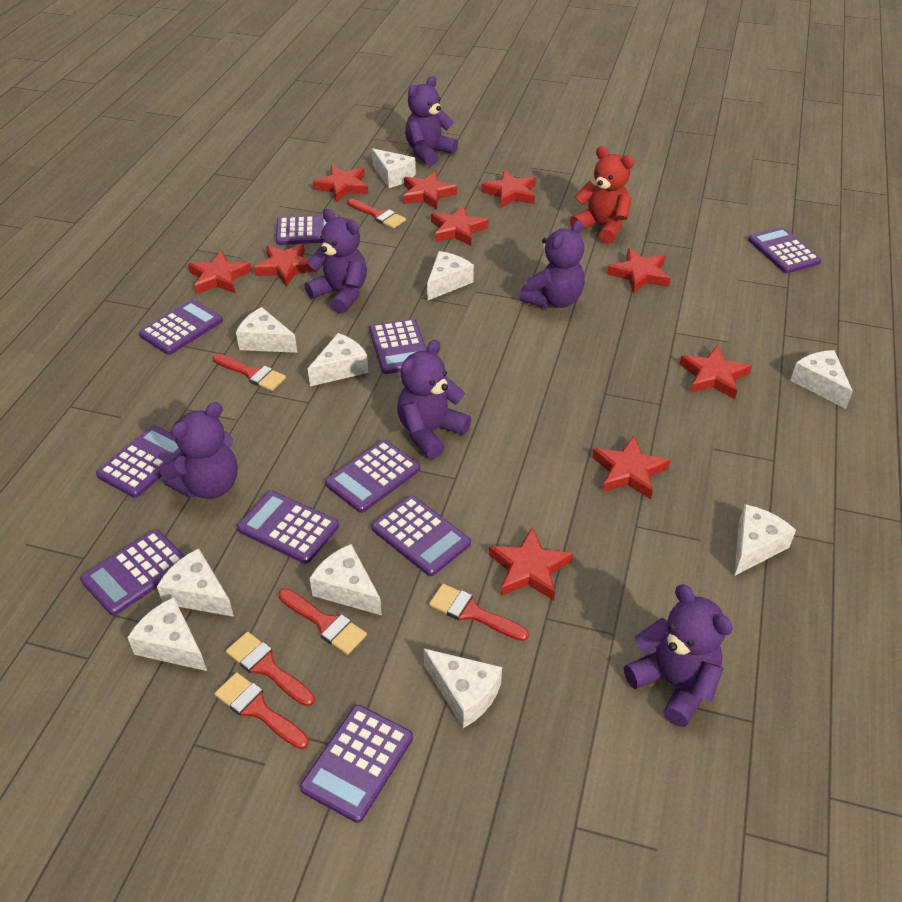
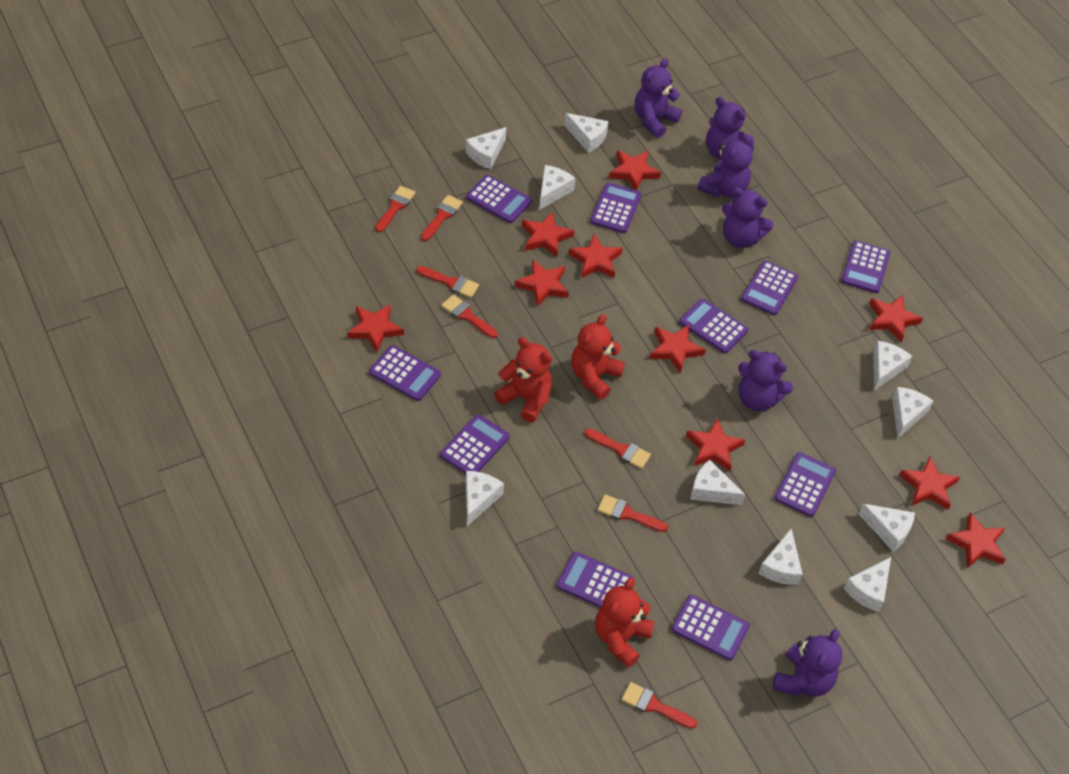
red brush: [213,354,286,391] [215,672,309,749] [226,632,315,706] [279,589,367,655] [347,199,406,229] [429,584,529,641] = 6 -> [375,186,416,232] [416,266,479,298] [421,195,463,241] [441,295,498,338] [584,428,651,469] [597,494,668,532] [622,682,697,729] = 7
red teddy bear: [570,146,634,244] = 1 -> [494,337,552,422] [571,314,625,400] [595,577,654,668] = 3

